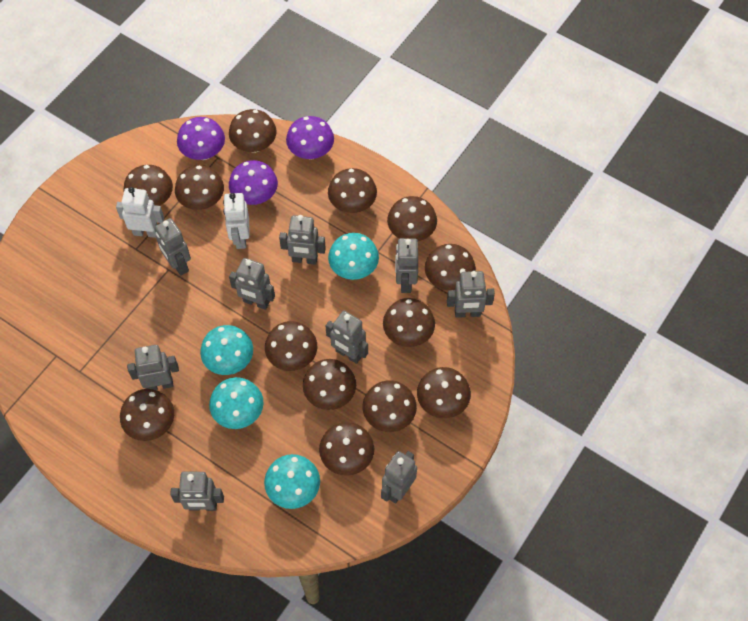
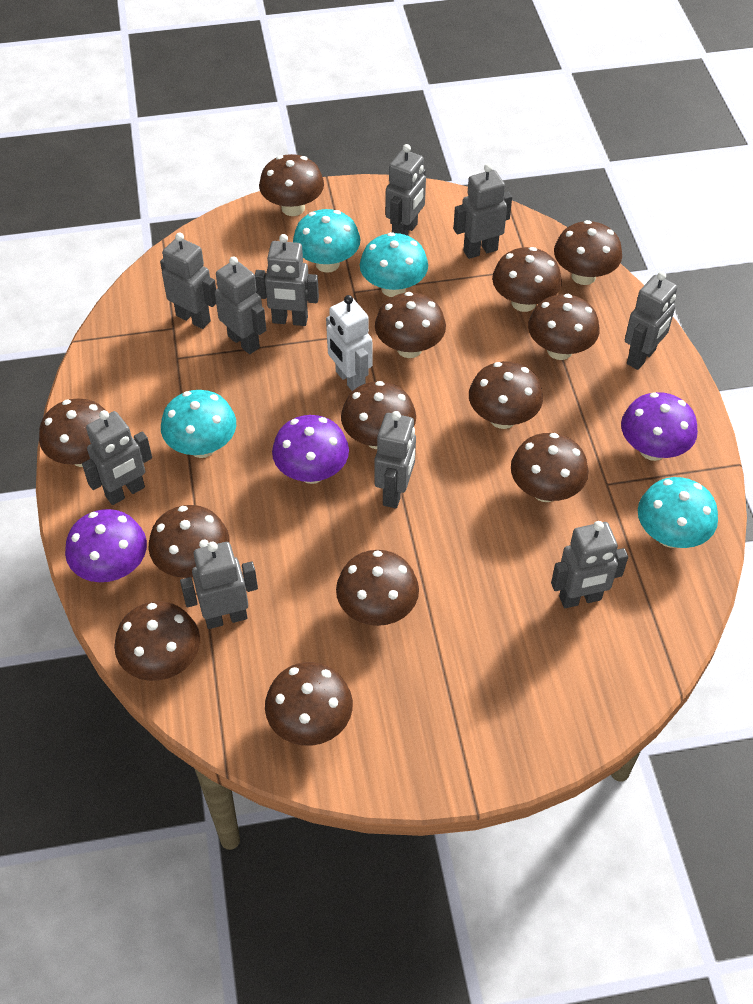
grey robot: [127,345,179,390] [155,218,191,276] [170,472,224,511] [229,258,275,310] [279,215,326,265] [326,311,368,364] [381,451,417,504] [395,238,418,293] [447,271,495,318] = 9 -> [82,410,152,505] [160,233,216,329] [180,541,258,629] [215,256,266,354] [255,234,319,326] [375,411,416,508] [385,144,426,236] [453,164,512,259] [551,521,628,608] [625,272,677,370] = 10
white robot: [116,187,164,238] [223,193,250,249] = 2 -> [326,295,372,391] = 1

